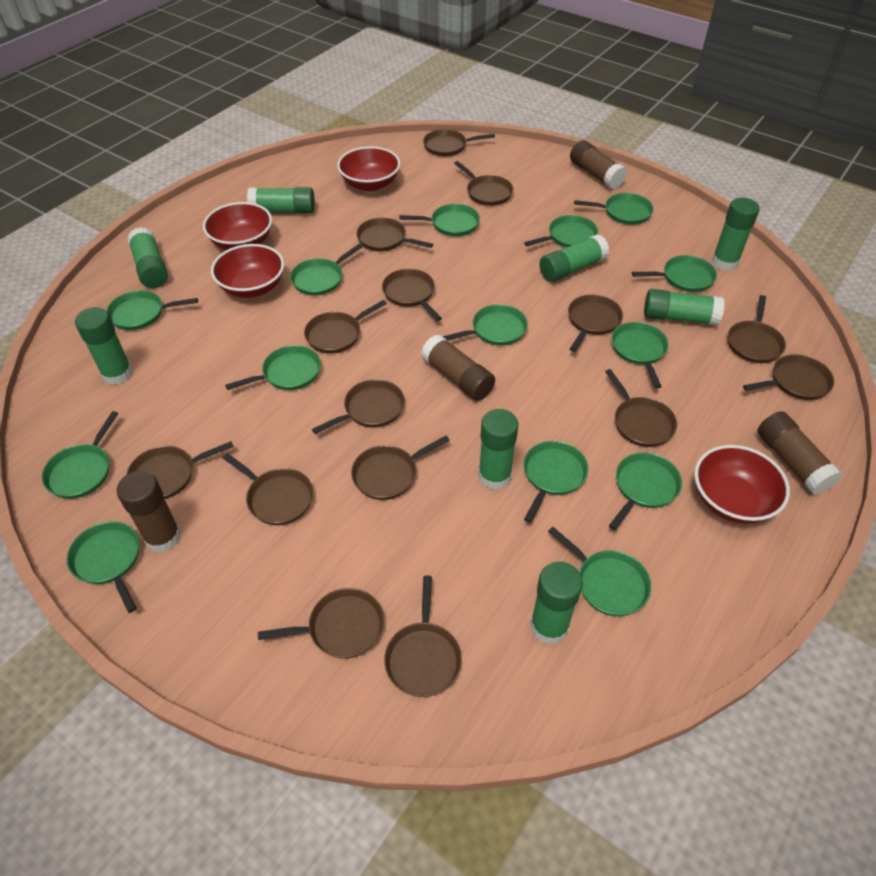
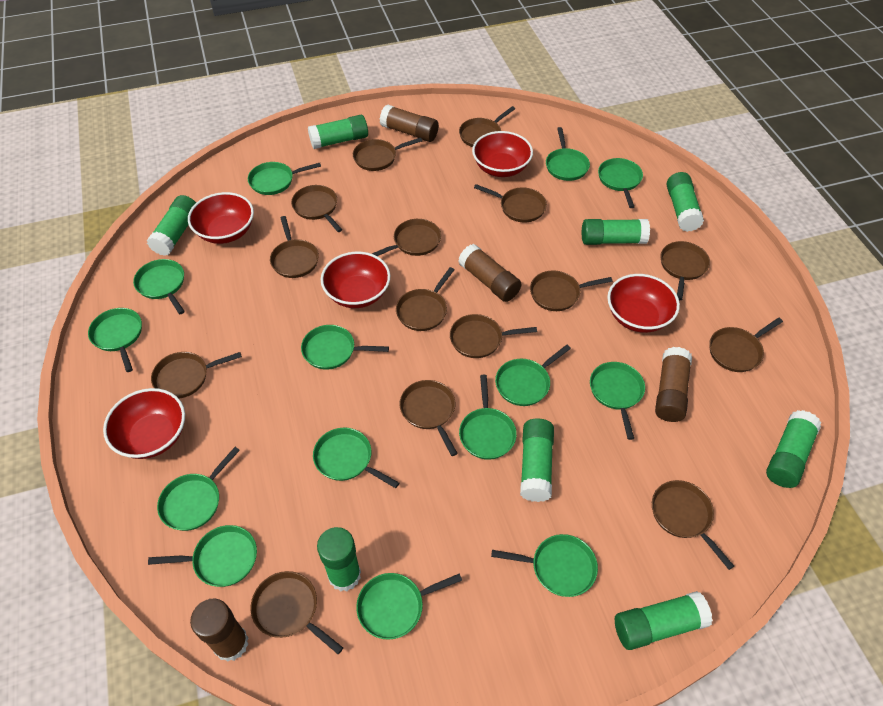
red bowl: [203,202,272,250] [211,244,284,298] [337,146,400,192] [694,445,790,524] = 4 -> [103,388,185,459] [188,192,254,244] [321,252,390,308] [472,131,533,177] [607,274,680,333] = 5

